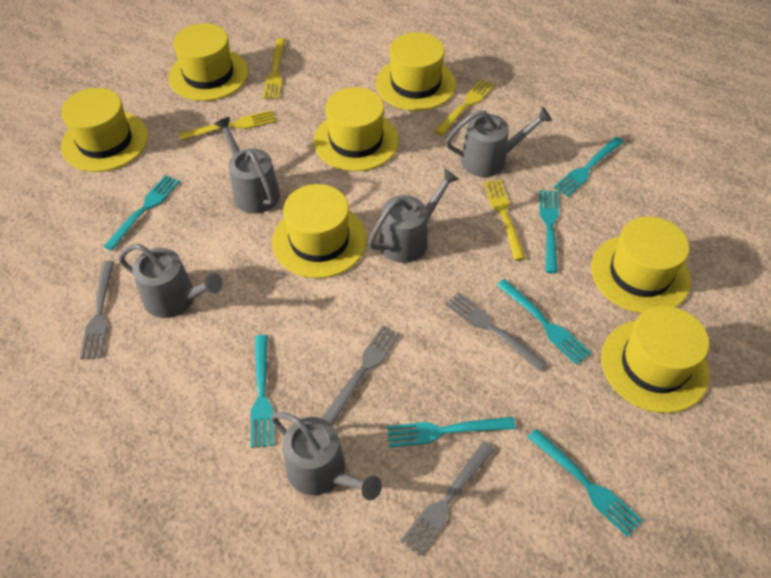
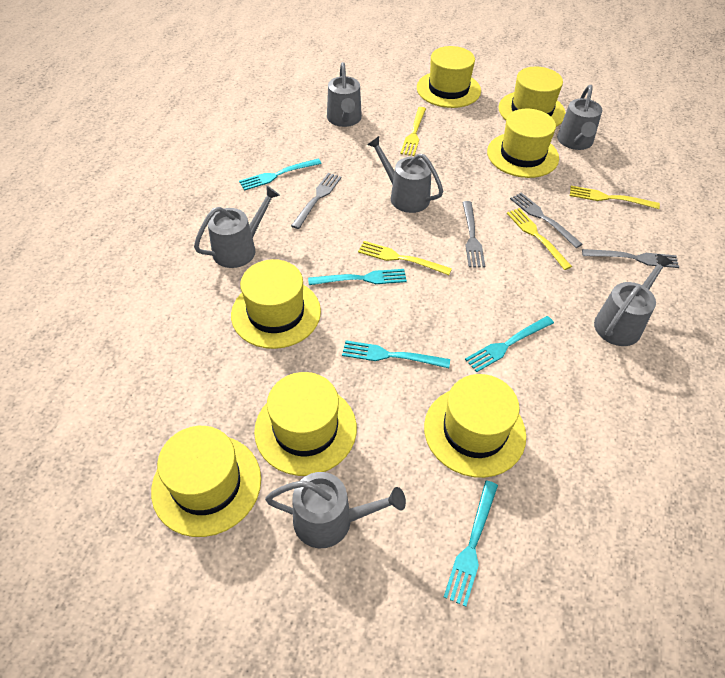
grey watering can: [119,244,223,318] [214,117,280,214] [271,412,382,500] [368,168,459,263] [445,107,552,177] = 5 -> [194,186,280,268] [265,472,406,548] [327,62,362,127] [367,136,443,213] [557,85,602,150] [594,254,673,346] = 6
turquoise fork: [103,175,180,251] [251,335,274,448] [387,417,516,448] [497,279,591,365] [528,429,643,537] [539,190,559,274] [553,137,624,197] = 7 -> [239,159,322,191] [308,269,407,285] [342,341,450,368] [444,481,498,607] [465,316,554,372] = 5

